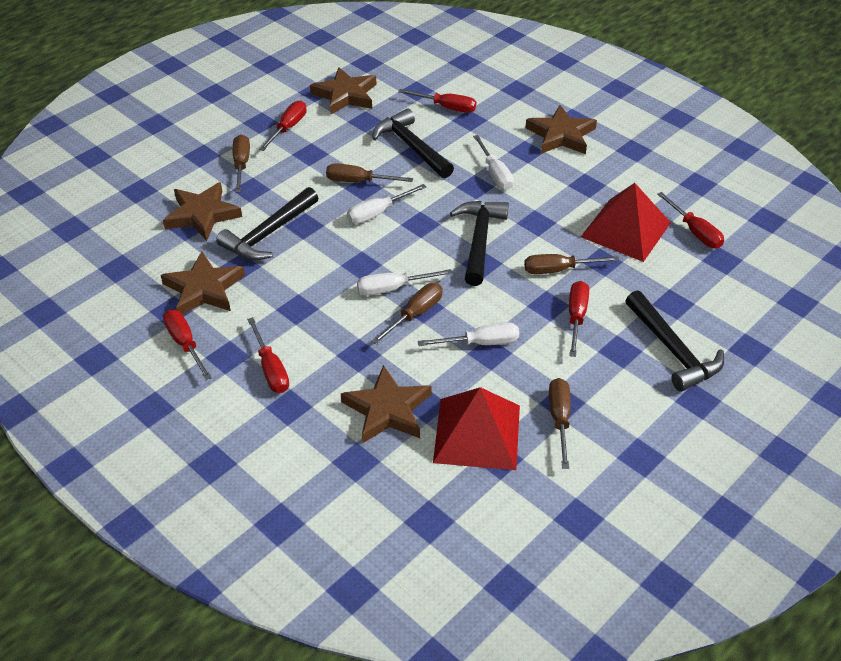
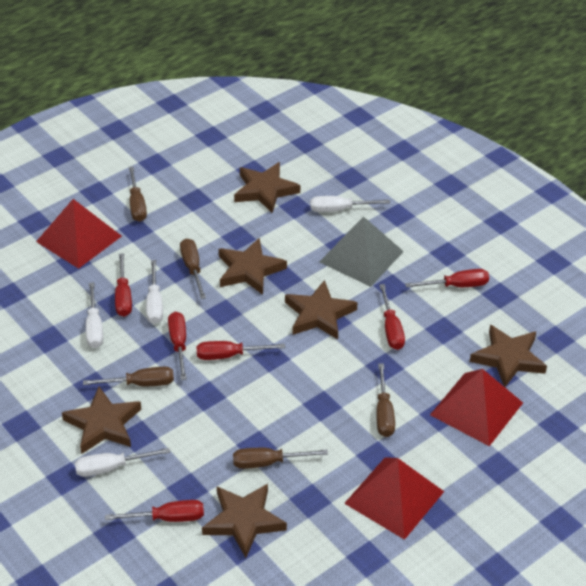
black hammer: [216,187,319,261] [372,108,454,178] [450,201,509,286] [625,290,724,392] = 4 -> none = 0
brown star: [161,251,245,315] [163,182,242,241] [310,67,377,114] [341,365,432,443] [525,105,597,154] = 5 -> [62,387,141,454] [202,484,287,558] [219,238,287,295] [234,162,300,213] [285,280,357,339] [470,325,547,387] = 6
grey pyramid: none = 0 -> [319,216,404,287] = 1
red pyramid: [433,387,520,470] [581,183,671,262] = 2 -> [36,199,122,269] [344,457,444,540] [430,369,523,446] = 3

